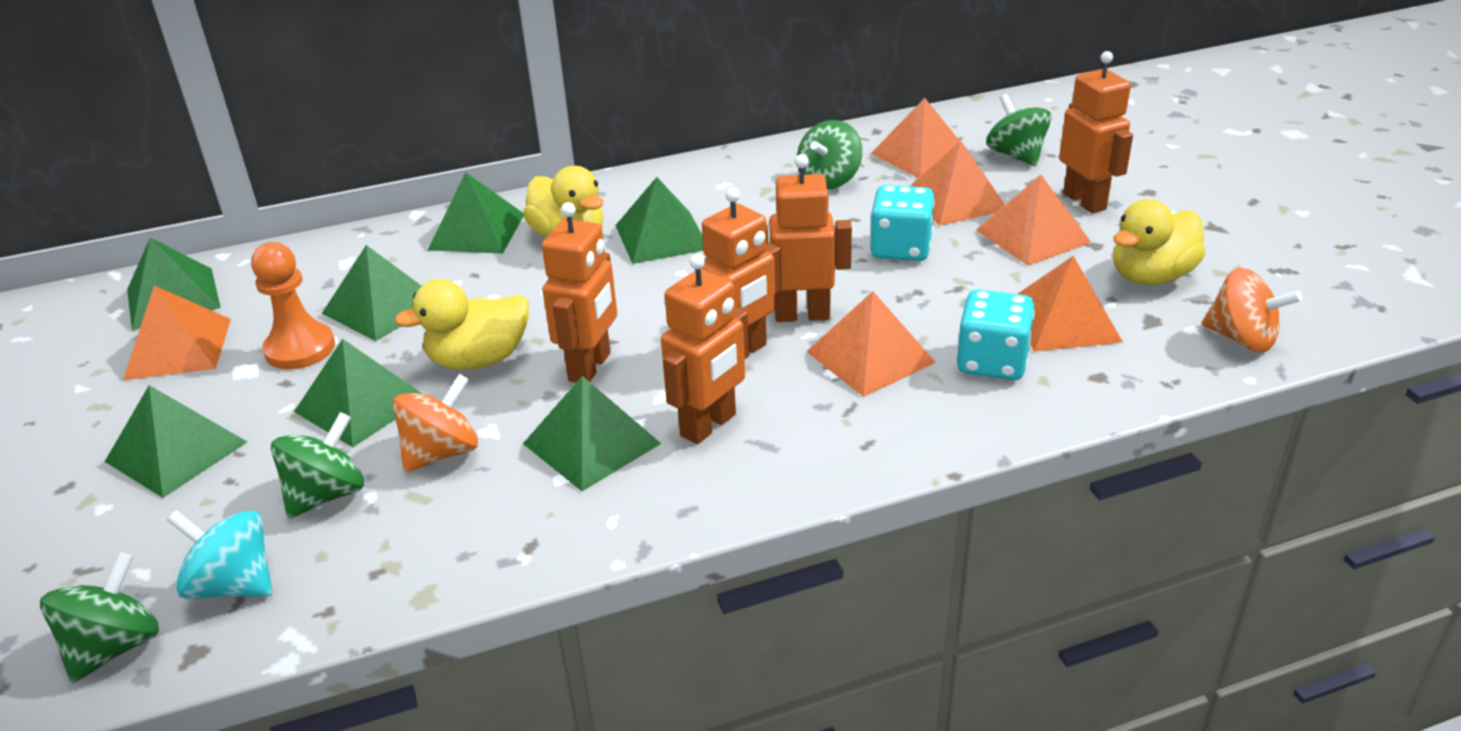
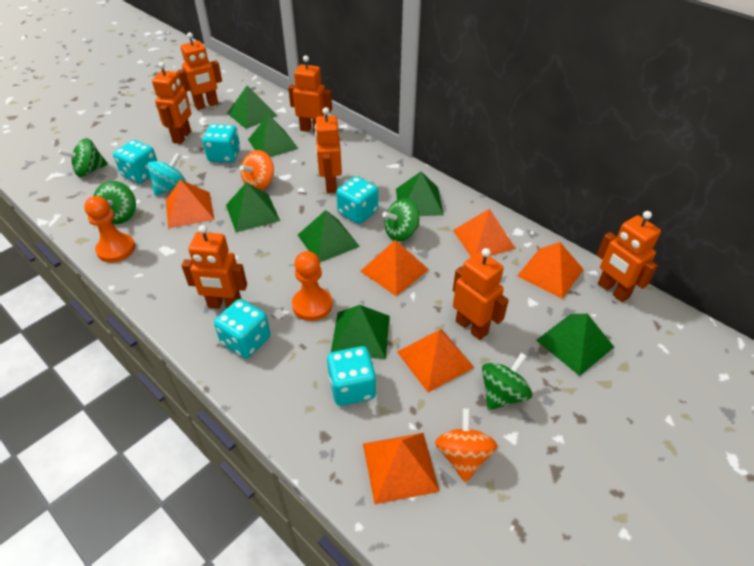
orange pawn: [251,242,335,369] = 1 -> [84,196,135,262] [292,251,332,321] = 2
orange robot: [542,202,617,382] [661,254,749,444] [702,188,781,353] [767,154,852,322] [1059,51,1133,213] = 5 -> [152,62,191,144] [177,32,222,110] [181,225,247,309] [288,55,332,133] [315,107,342,193] [453,248,509,340] [597,211,661,302] = 7
turquoise dice: [870,185,935,261] [956,289,1035,380] = 2 -> [113,140,157,183] [203,124,240,163] [214,299,271,359] [327,346,376,406] [336,176,378,224] = 5
yellow duck: [394,279,529,370] [523,166,603,238] [1113,199,1206,285] = 3 -> none = 0

